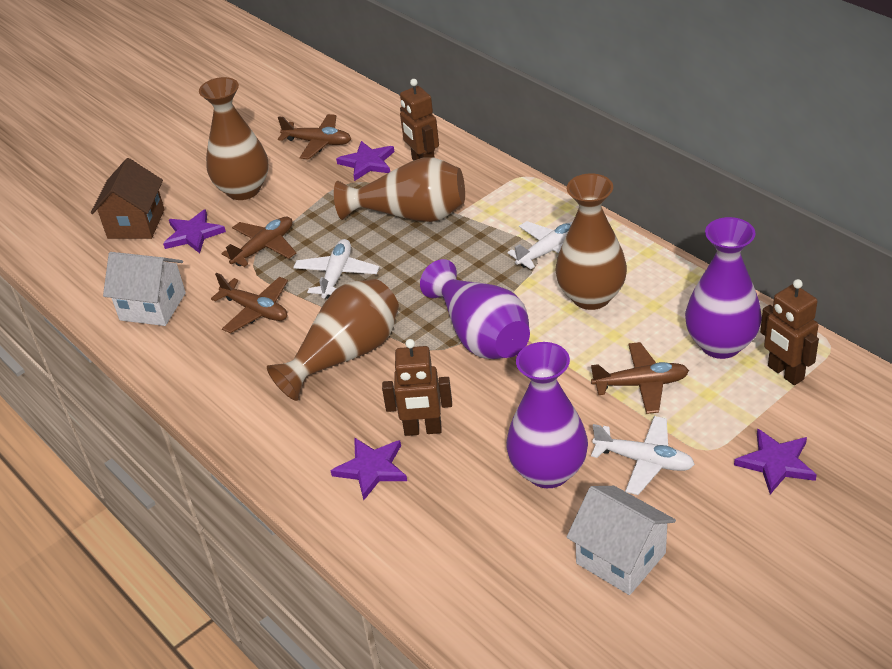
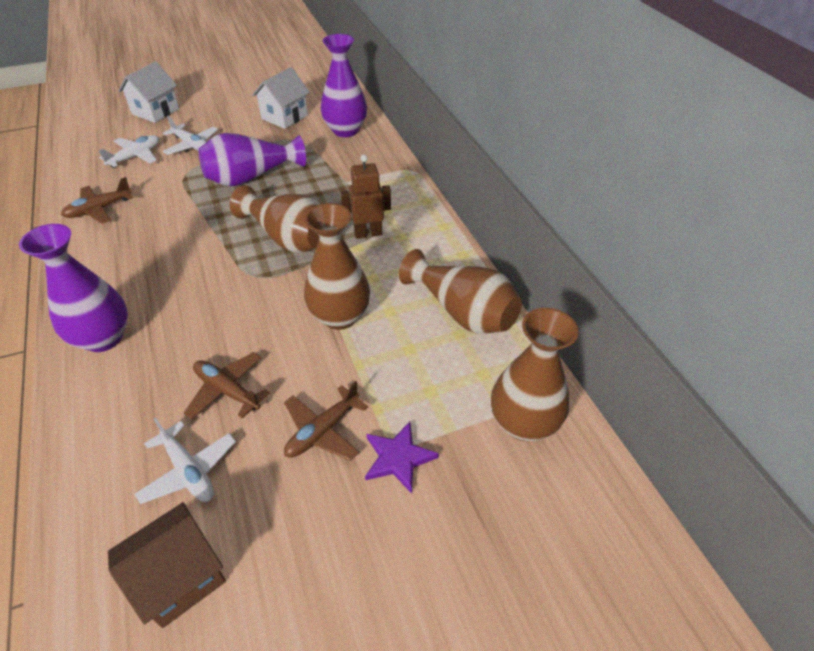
brown plane: [211,273,288,333] [221,217,296,267] [278,114,351,159] [591,342,689,414] = 4 -> [61,177,133,224] [184,352,270,419] [284,381,368,461] = 3
brown robot: [382,339,452,436] [400,79,439,160] [760,279,819,385] = 3 -> [340,155,391,239] = 1
purple star: [163,209,226,253] [330,438,407,500] [336,141,395,181] [734,428,817,494] = 4 -> [365,422,439,493] = 1

